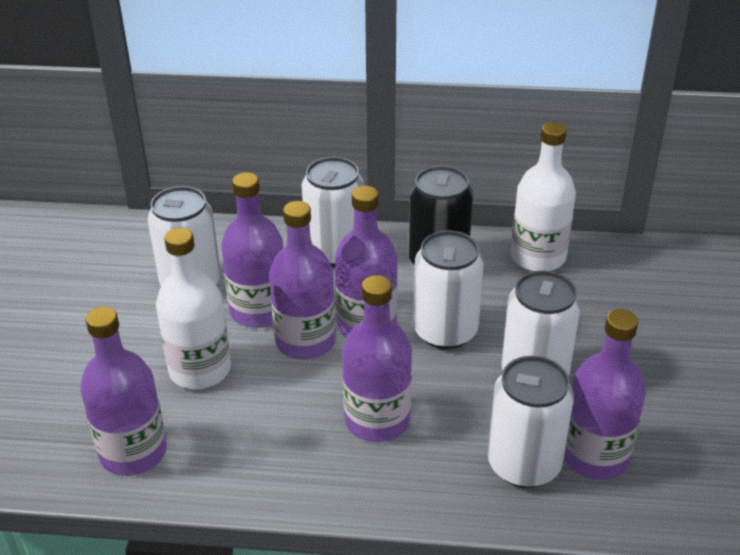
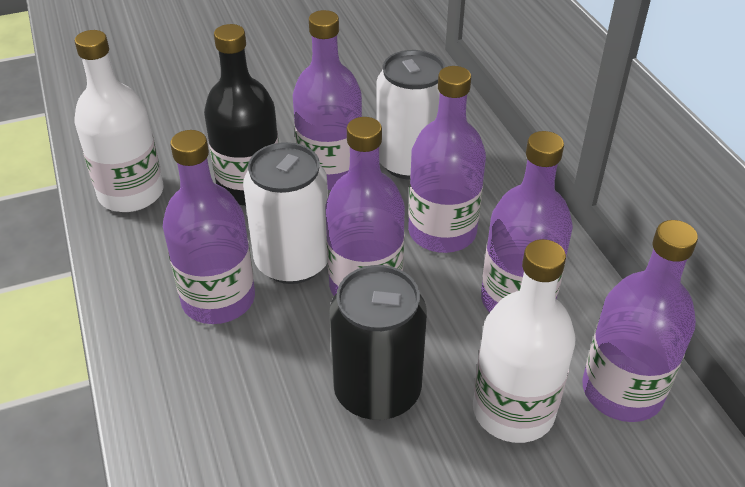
black bottle: none = 0 -> [204,24,279,206] = 1
white can: [148,186,221,286] [302,157,364,267] [413,231,484,349] [488,356,574,488] [501,271,581,376] = 5 -> [243,142,328,284] [376,50,445,180] = 2

